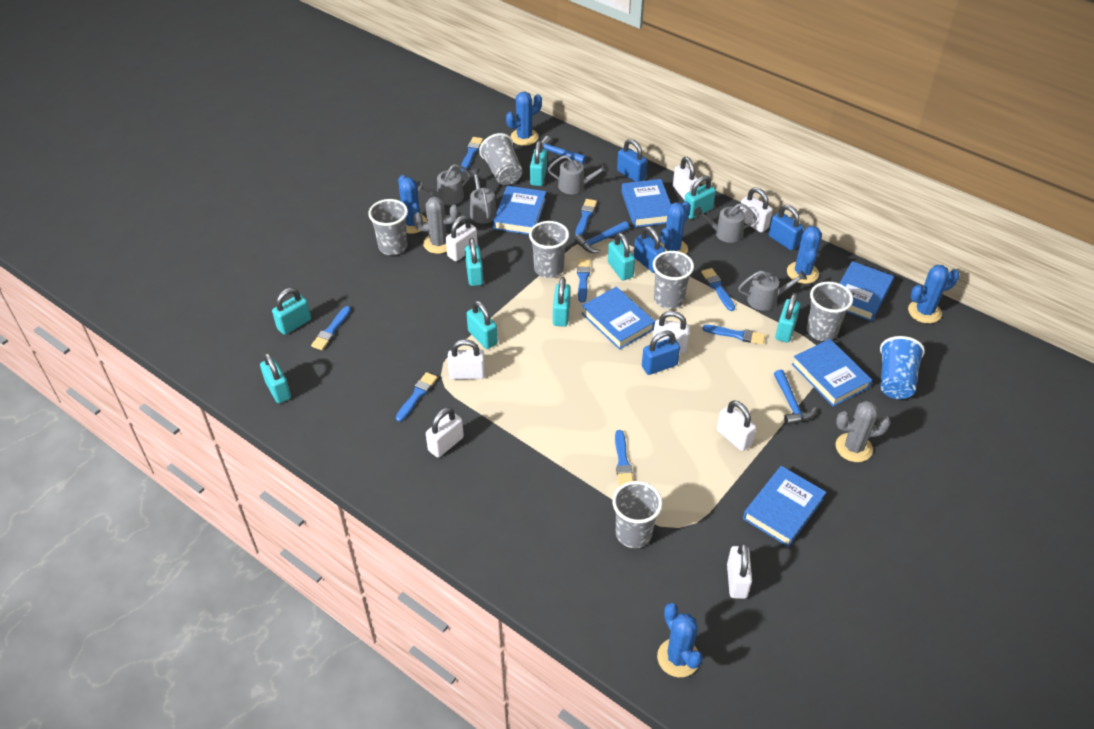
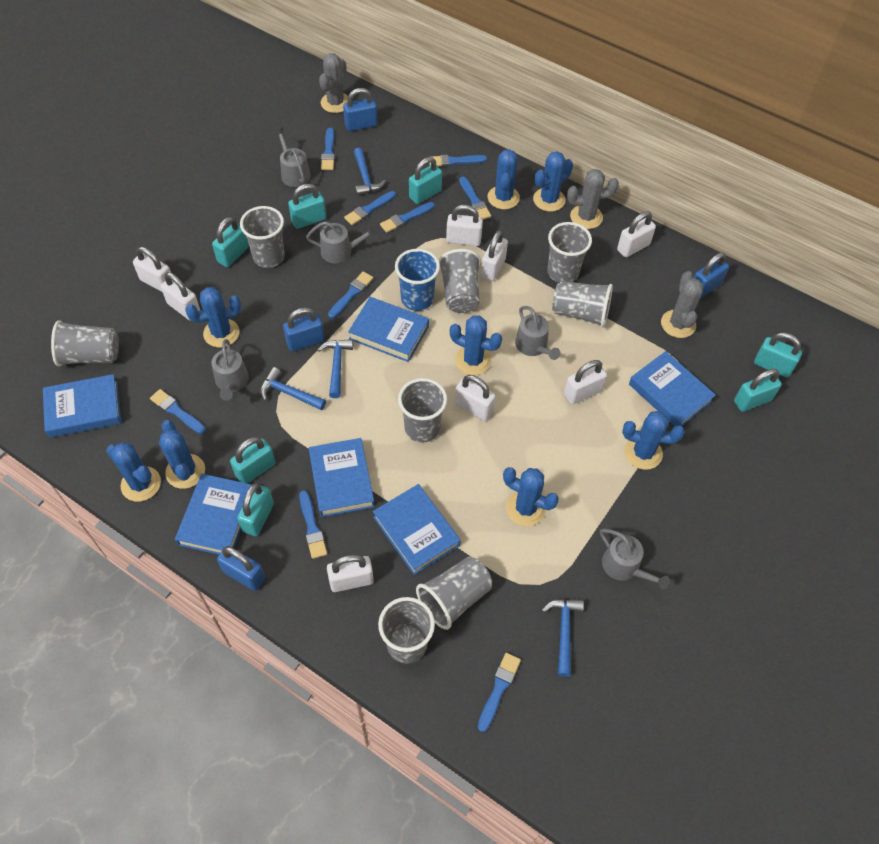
blue brush: [311,306,351,350] [396,372,437,422] [461,137,483,172] [575,199,597,236] [577,259,590,303] [615,430,633,486] [701,268,735,311] [703,325,765,345] = 8 -> [150,389,206,434] [299,490,327,559] [321,128,335,170] [328,272,373,319] [344,191,396,225] [380,202,435,233] [429,155,487,167] [459,177,491,220] [478,653,521,732] = 9
blue cactus: [398,175,427,234] [506,92,542,146] [657,603,703,677] [660,201,691,254] [787,226,822,284] [908,265,960,323] = 6 -> [106,442,161,502] [159,420,205,489] [185,287,241,348] [450,315,502,375] [488,149,520,209] [503,467,559,526] [533,151,573,212] [622,411,685,470] = 8
blue hammer: [541,136,586,164] [574,221,629,253] [774,370,816,425] = 3 -> [260,367,326,410] [317,339,353,398] [354,147,386,195] [542,599,584,677] = 4
grey cactus: [413,196,459,254] [836,401,891,462] = 2 -> [319,53,348,113] [567,169,619,229] [661,271,704,338] = 3
grey cup: [368,199,408,255] [479,133,522,185] [529,221,569,278] [612,481,663,548] [653,251,694,309] [806,282,853,341] = 6 -> [51,320,119,366] [240,206,285,268] [378,597,435,664] [398,378,447,443] [416,557,492,630] [438,249,481,313] [547,222,592,283] [552,281,613,327] = 8
turquoise padlock: [260,353,291,403] [272,288,311,335] [465,238,483,286] [467,300,498,349] [530,141,547,186] [553,277,571,327] [608,233,635,280] [684,175,716,219] [775,293,801,343] = 9 -> [212,217,249,267] [230,437,275,483] [237,483,274,536] [288,184,326,229] [409,157,442,204] [734,369,782,412] [754,333,802,377] = 7

